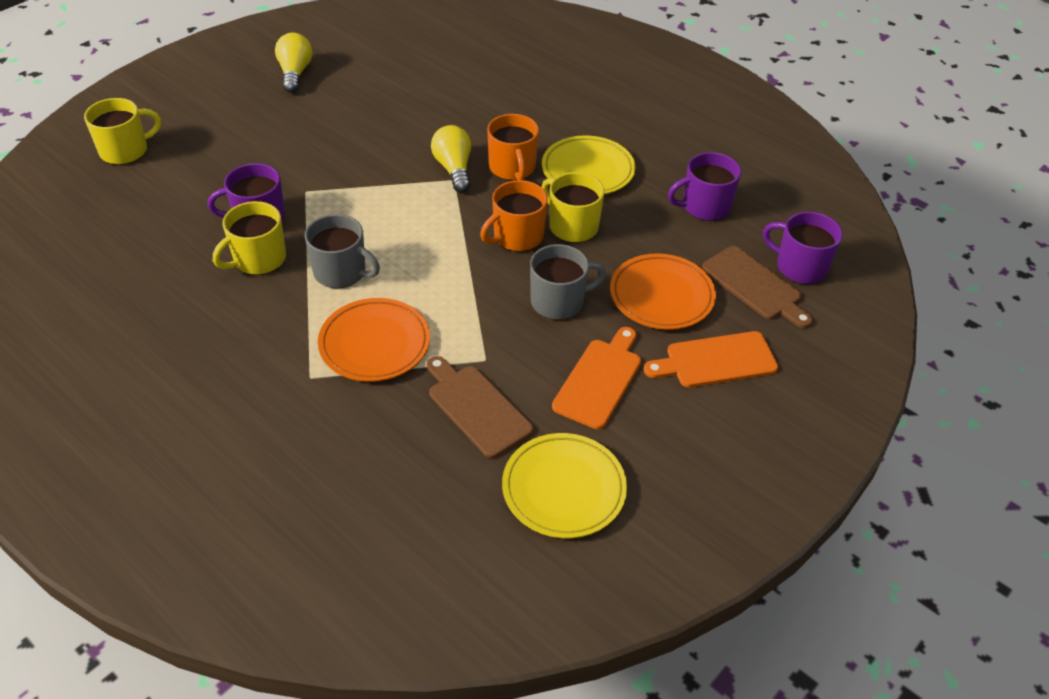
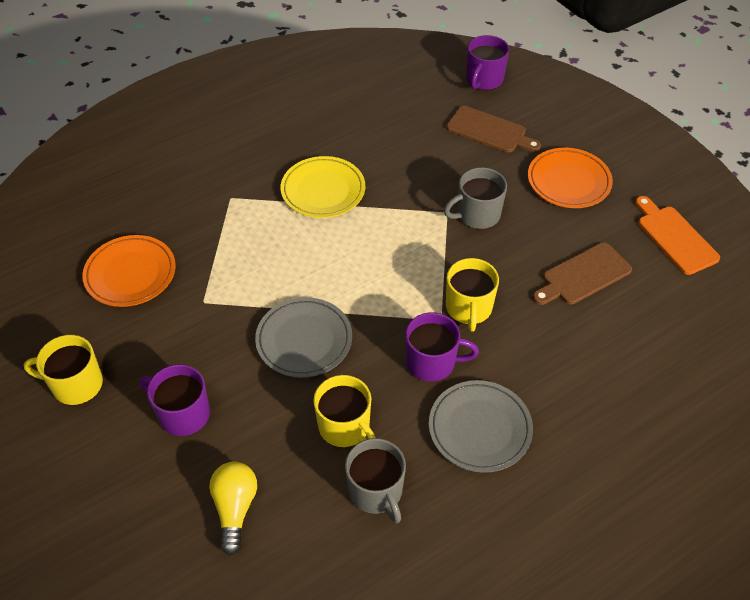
grey plate: none = 0 -> [255,297,352,378] [429,380,533,473] = 2
orange cutting board: [552,327,641,429] [644,331,778,387] = 2 -> [635,196,720,275] = 1
orange mug: [480,180,548,251] [487,114,539,181] = 2 -> none = 0
yellow light bulb: [275,33,312,93] [431,125,471,192] = 2 -> [209,462,257,555] = 1
yellow plate: [502,433,627,538] [542,135,636,194] = 2 -> [281,156,365,218] = 1

